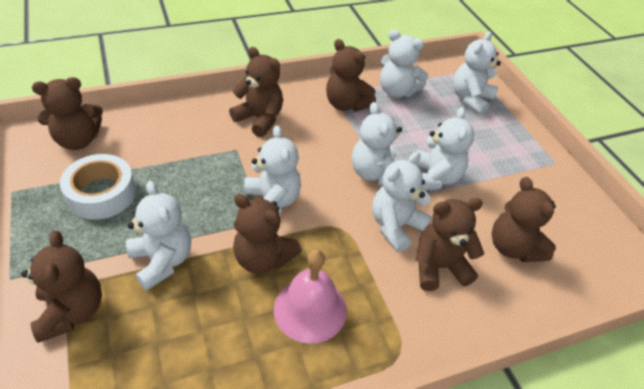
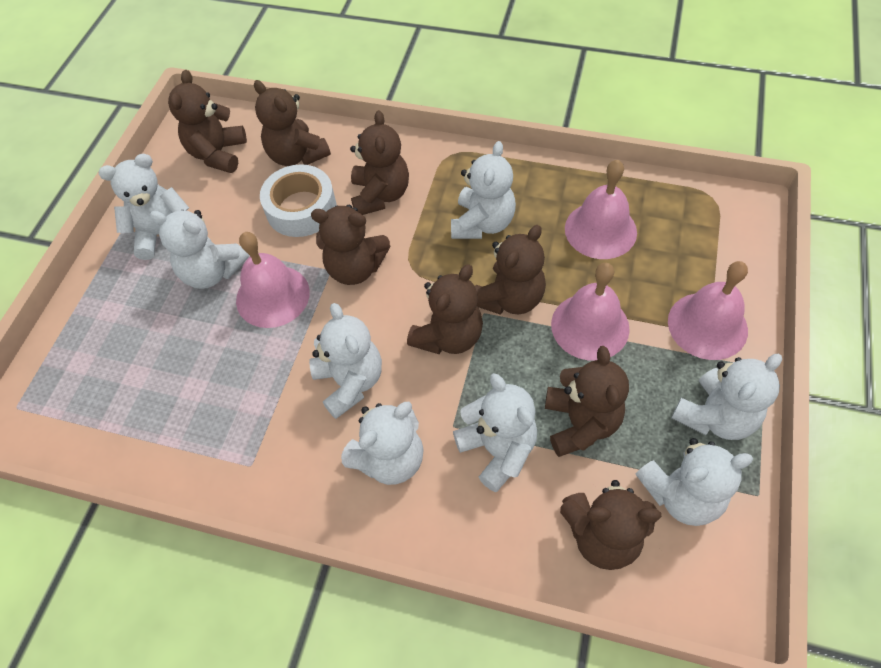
brown teddy bear: [21,231,102,343] [32,77,103,150] [229,47,283,137] [233,194,302,274] [326,39,376,111] [415,198,484,291] [492,177,556,262] = 7 -> [168,70,247,173] [254,80,331,166] [311,205,390,285] [350,110,409,215] [407,264,483,354] [475,225,546,315] [545,346,629,457] [560,480,661,570] = 8
pink bell: [274,249,347,344] = 1 -> [236,232,310,328] [551,263,630,361] [565,160,637,259] [668,261,748,360] = 4
white teddy bear: [126,181,191,290] [244,125,301,214] [352,102,402,185] [372,152,432,252] [380,30,428,98] [416,107,475,190] [453,31,501,115] = 7 -> [98,154,189,260] [150,210,249,289] [309,303,382,419] [341,402,424,485] [451,141,516,239] [453,373,537,492] [636,438,753,526] [672,354,782,440] = 8

